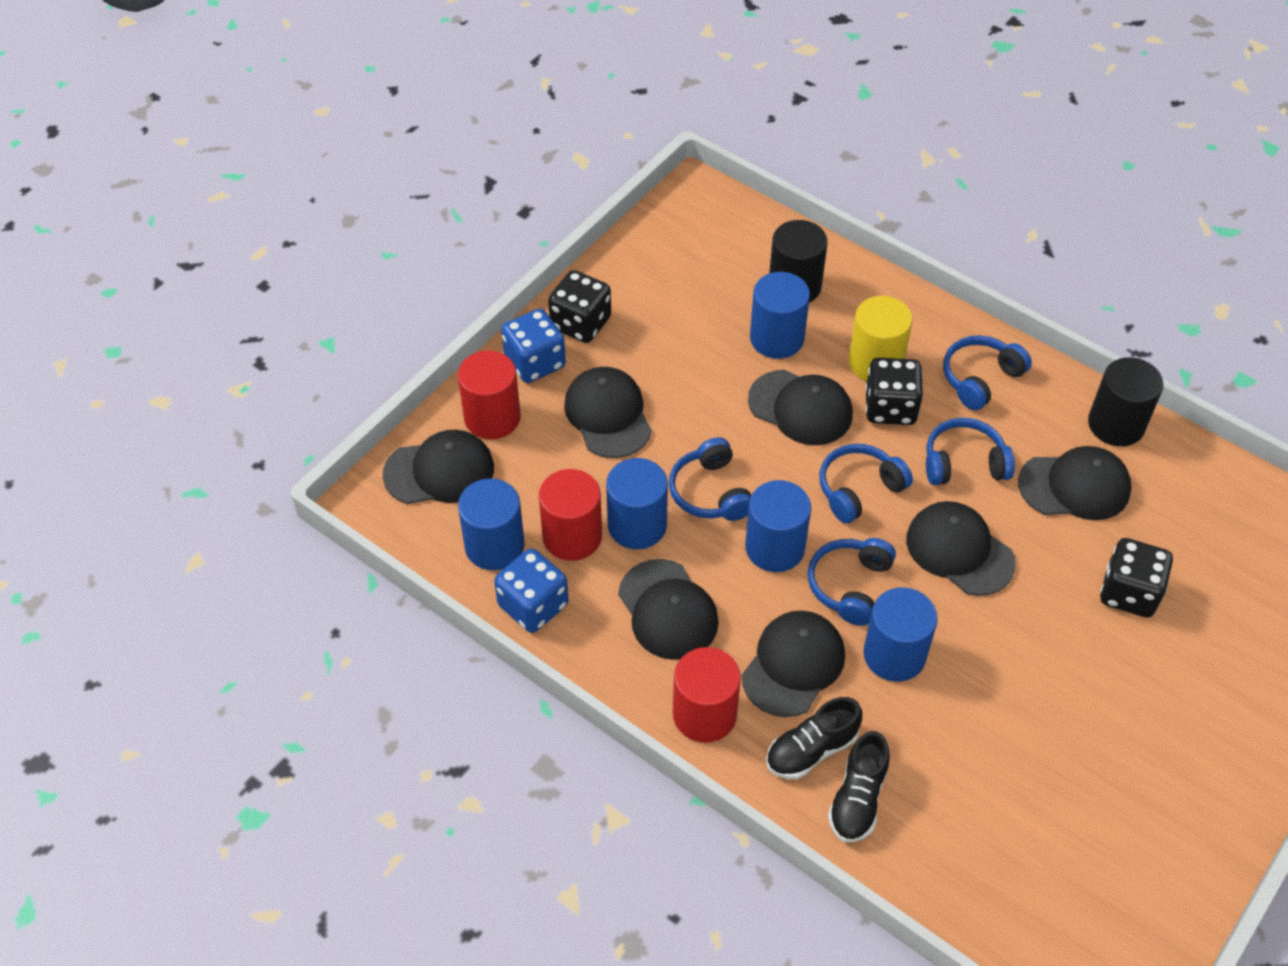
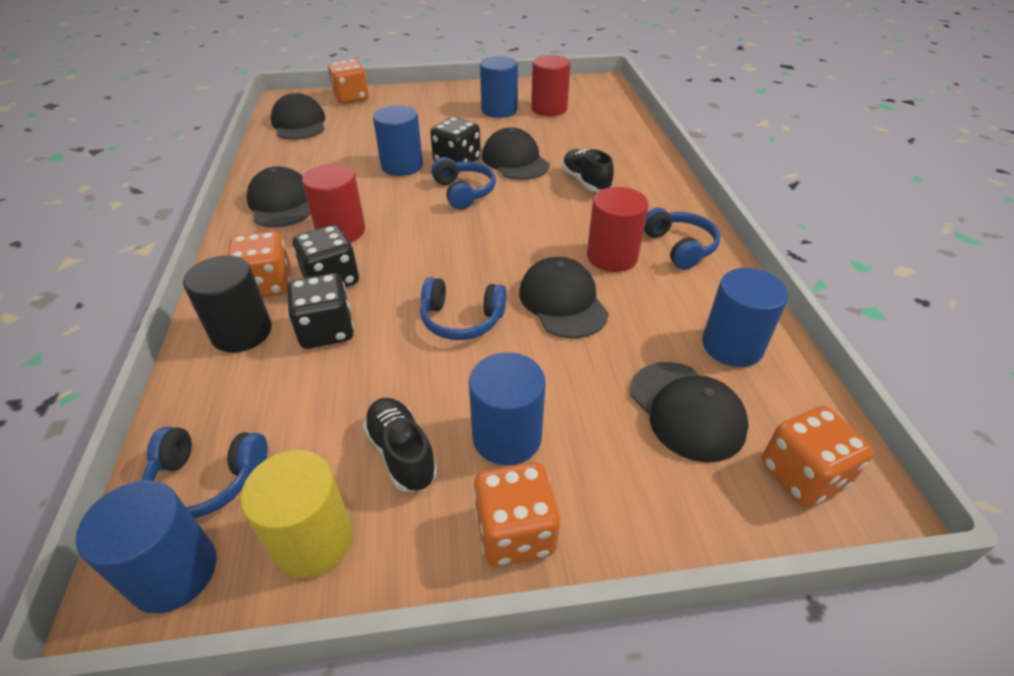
black cap: [383,430,494,504] [564,367,652,458] [618,559,719,660] [742,611,845,717] [748,370,853,445] [906,501,1016,596] [1018,446,1131,520] = 7 -> [246,166,311,228] [271,93,325,140] [482,127,550,180] [519,257,609,338] [630,362,749,462] = 5
black cylinder: [769,220,828,303] [1088,357,1164,446] = 2 -> [183,255,272,353] = 1
blue dice: [494,548,569,633] [501,309,566,383] = 2 -> none = 0
blue headphones: [669,437,751,521] [808,538,896,626] [820,444,913,523] [926,418,1015,485] [943,335,1032,410] = 5 -> [142,427,268,518] [420,277,507,340] [431,157,496,210] [644,207,720,270] = 4
orange dice: none = 0 -> [228,231,291,297] [328,60,369,104] [473,462,560,567] [762,406,874,507] = 4

